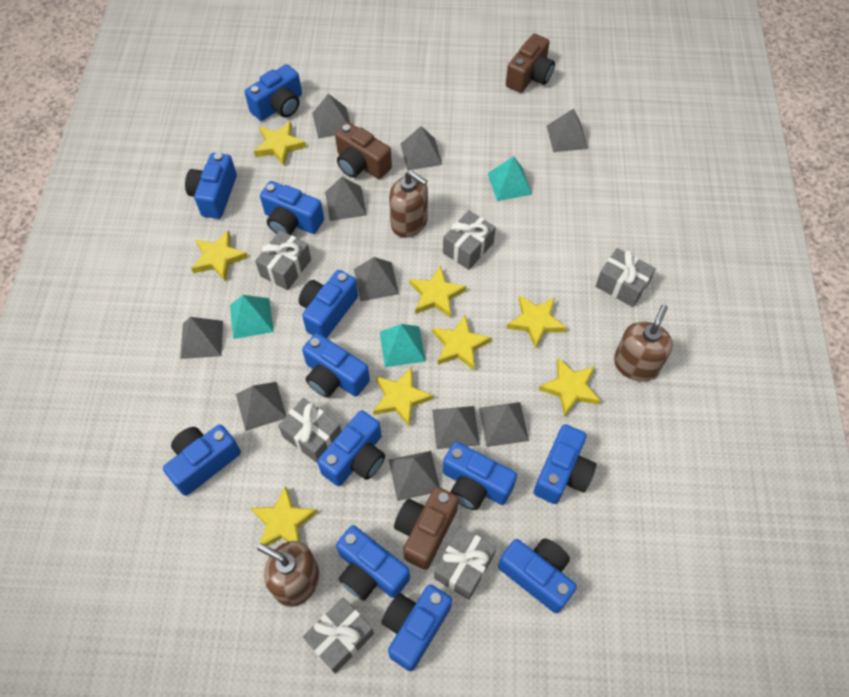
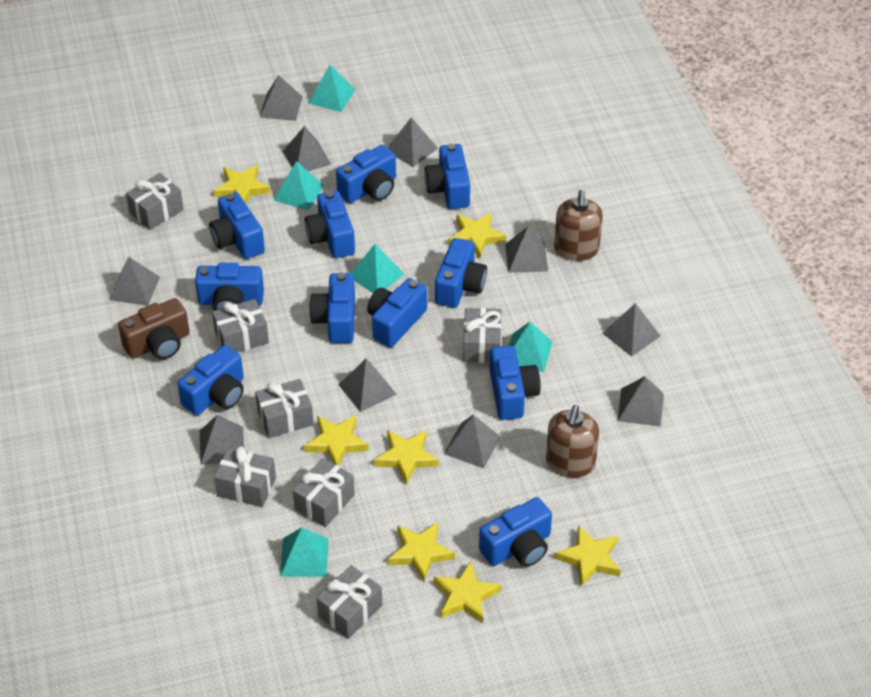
blue camera: [163,424,241,496] [185,153,237,219] [245,64,302,121] [260,181,324,235] [299,270,358,338] [302,333,370,398] [317,410,385,486] [336,525,410,601] [381,584,452,671] [443,442,517,510] [498,538,577,613] [534,424,597,504] = 12 -> [177,345,244,415] [195,263,264,311] [209,192,265,259] [305,191,355,258] [309,273,355,343] [336,145,396,203] [367,278,427,347] [424,144,470,209] [435,238,487,308] [479,497,552,567] [490,346,541,420] = 11
brown camera: [335,122,392,179] [394,487,459,570] [506,34,555,93] = 3 -> [118,298,190,359] = 1
brown soap dispenser: [257,541,319,607] [389,171,428,238] [614,304,673,382] = 3 -> [546,405,599,478] [554,190,603,261] = 2
grey gift: [255,230,311,290] [278,398,341,463] [303,597,374,674] [434,527,496,600] [443,210,496,270] [595,248,656,307] = 6 -> [126,173,184,230] [212,299,269,353] [214,446,276,507] [255,379,314,438] [293,458,355,527] [317,565,382,639] [463,308,502,363] = 7
turquoise pyramid: [230,295,274,339] [380,324,426,367] [488,156,532,201] = 3 -> [273,161,324,210] [280,527,329,577] [308,65,356,112] [351,244,404,293] [509,322,553,372] = 5
yellow star: [191,230,248,282] [250,486,318,546] [254,121,307,166] [373,367,433,427] [410,266,466,318] [433,315,491,370] [507,295,567,349] [539,358,601,417] = 8 -> [213,165,270,203] [304,415,369,466] [374,430,439,484] [388,522,455,582] [434,561,501,623] [449,212,506,259] [555,525,621,586] = 7

